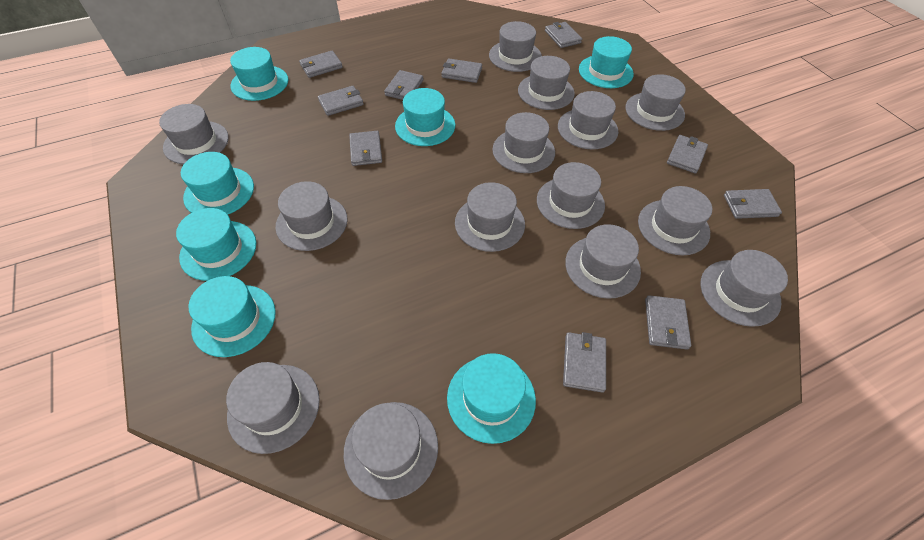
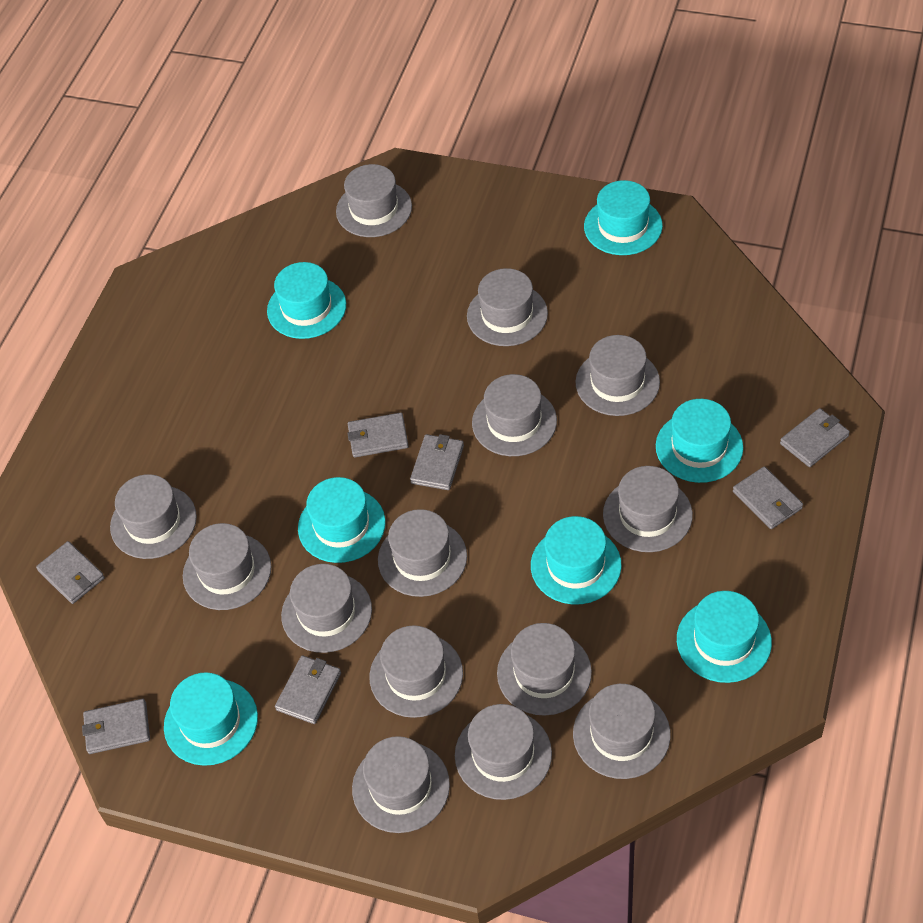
grey wallet: [299,51,343,78] [318,86,364,116] [349,131,382,166] [384,70,423,100] [442,58,482,83] [545,22,582,48] [563,332,606,393] [645,295,691,350] [667,135,708,174] [724,189,782,219] = 10 -> [36,541,105,604] [82,699,150,754] [275,655,341,724] [347,412,409,457] [410,434,464,490] [733,466,803,529] [780,408,850,467] = 7

